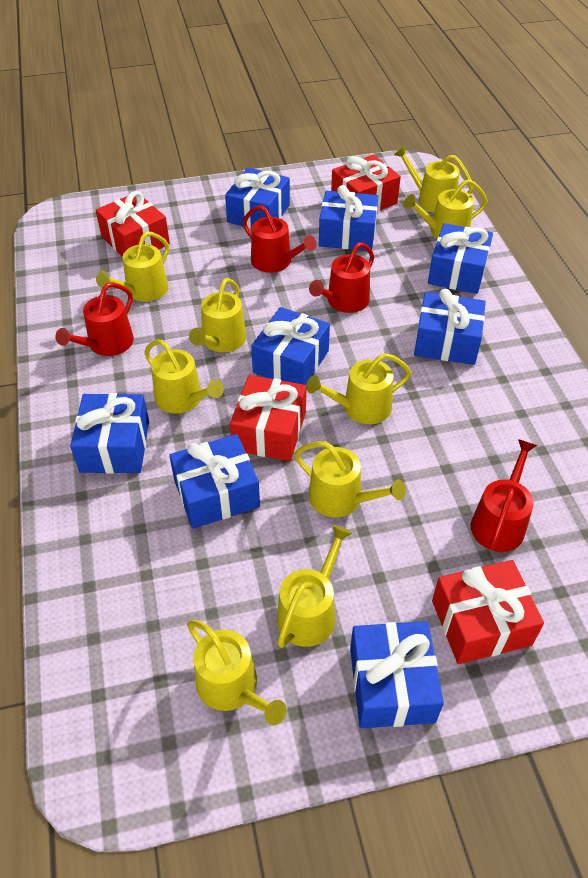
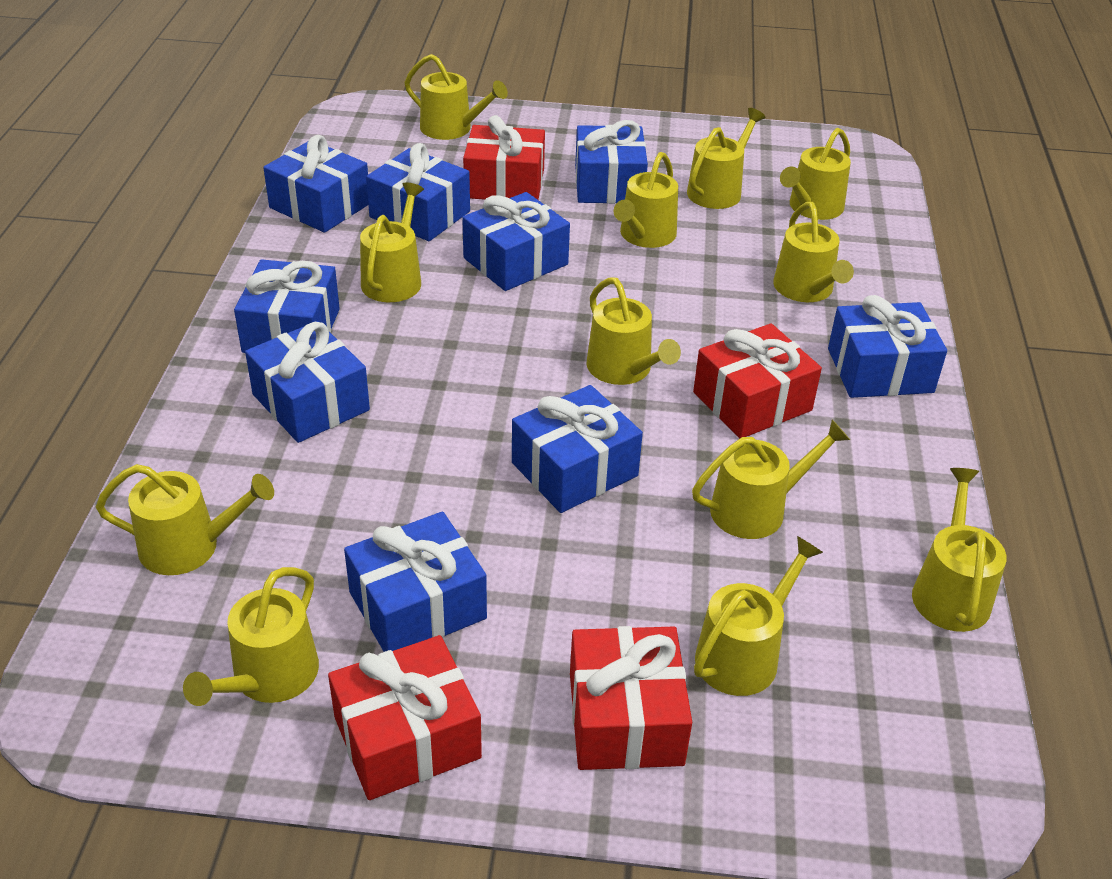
blue gift: [70,393,149,474] [169,434,260,529] [225,168,290,229] [251,307,330,385] [319,185,378,251] [350,621,444,728] [414,289,486,365] [428,223,493,294] = 8 -> [234,259,340,353] [245,321,370,443] [263,135,368,233] [344,512,487,652] [366,143,470,241] [462,192,570,291] [512,385,643,513] [575,120,648,204] [828,295,947,398] = 9
red watering can: [56,282,134,356] [243,205,317,273] [309,243,374,313] [471,439,538,552] = 4 -> none = 0
yellow watering can: [96,232,169,302] [144,339,224,414] [187,620,287,725] [189,278,246,352] [277,525,352,648] [294,441,406,517] [306,353,411,424] [394,145,474,213] [404,179,488,239] = 9 -> [96,464,274,575] [183,567,319,706] [360,182,424,302] [404,54,508,140] [586,277,681,385] [614,152,678,248] [687,108,766,209] [692,420,850,539] [694,536,823,696] [773,202,854,302] [780,128,851,220] [912,468,1007,632] = 12

